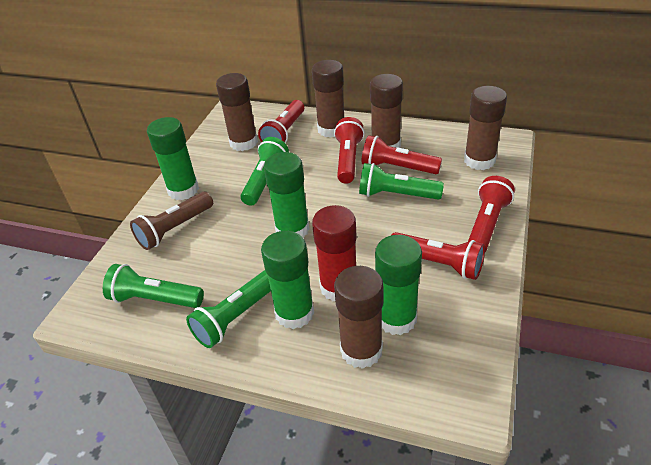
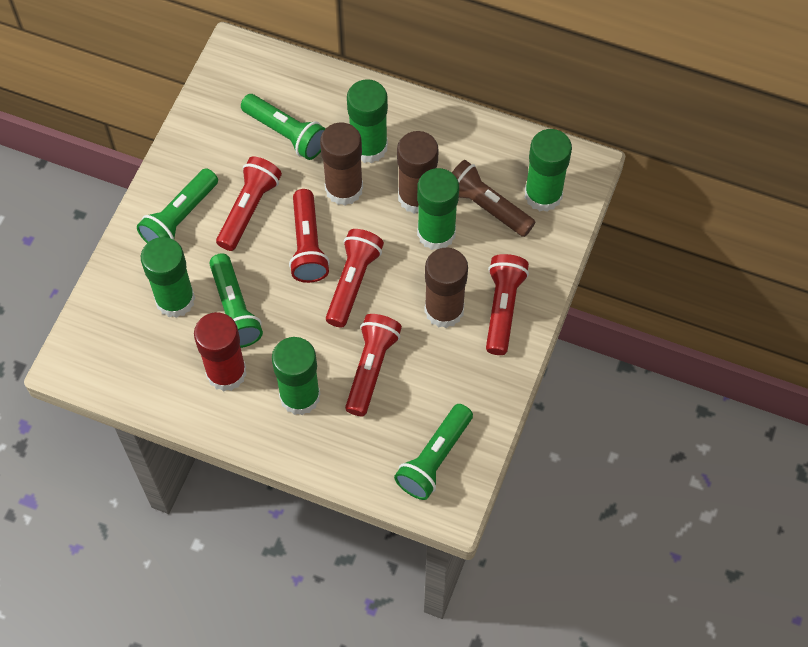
brown glue stick: [216,73,258,151] [312,60,344,138] [334,266,383,369] [370,74,403,148] [464,86,507,170] = 5 -> [320,122,363,206] [397,131,439,214] [424,248,468,328] = 3
green glue stick: [147,117,199,200] [261,231,314,329] [264,152,310,238] [375,235,422,335] = 4 -> [141,237,195,318] [272,337,320,415] [347,79,388,163] [417,168,459,250] [525,129,572,212] = 5

